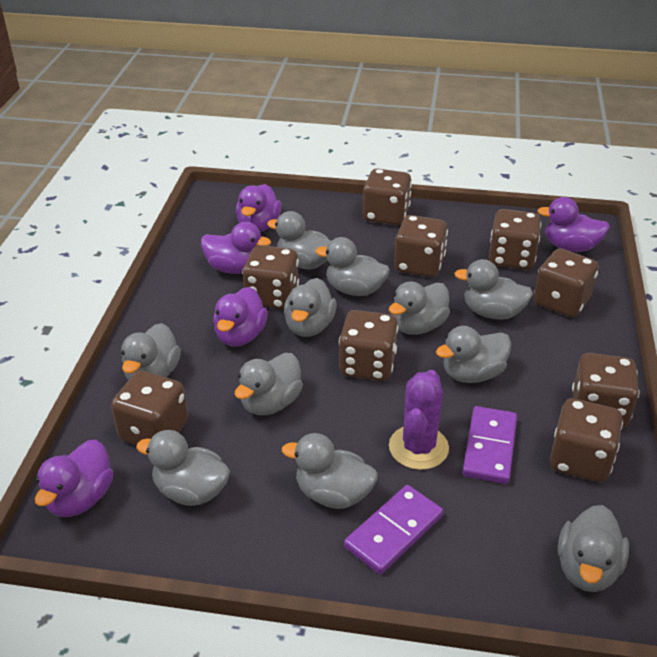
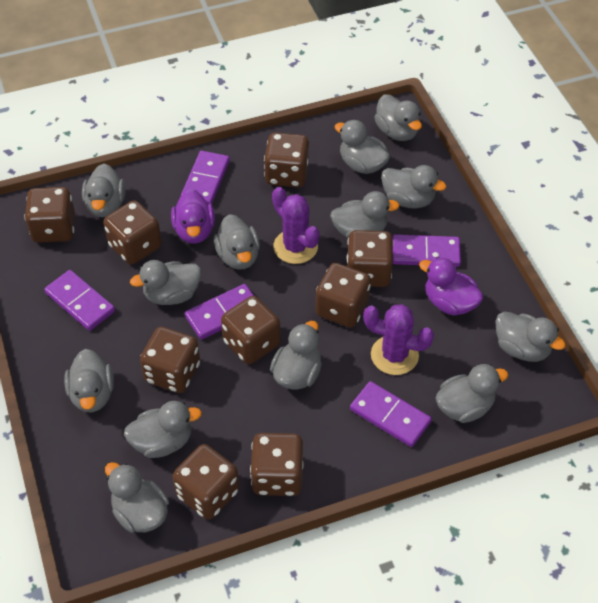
grey duck: [121,323,181,381] [136,430,230,506] [235,353,303,415] [267,211,331,270] [282,433,378,509] [284,278,337,337] [316,237,390,296] [389,281,450,335] [436,326,511,383] [454,259,533,320] [558,505,629,592] = 11 -> [64,349,114,412] [82,164,125,217] [105,462,169,533] [124,401,202,458] [130,260,201,305] [214,214,260,270] [270,321,322,389] [330,191,399,238] [334,120,390,174] [374,94,422,141] [381,165,446,208] [436,364,508,423] [495,311,566,362] = 13
purple cactus: [389,370,449,470] = 1 -> [272,187,320,264] [363,304,434,375] = 2
purple domino: [344,485,443,575] [462,406,517,484] = 2 -> [44,270,115,331] [181,151,230,204] [185,284,254,340] [350,381,432,447] [392,234,461,267] = 5
purple duck: [35,439,114,517] [201,222,271,274] [213,287,268,347] [236,184,281,232] [537,197,610,252] = 5 -> [171,189,215,244] [419,257,483,316] = 2

